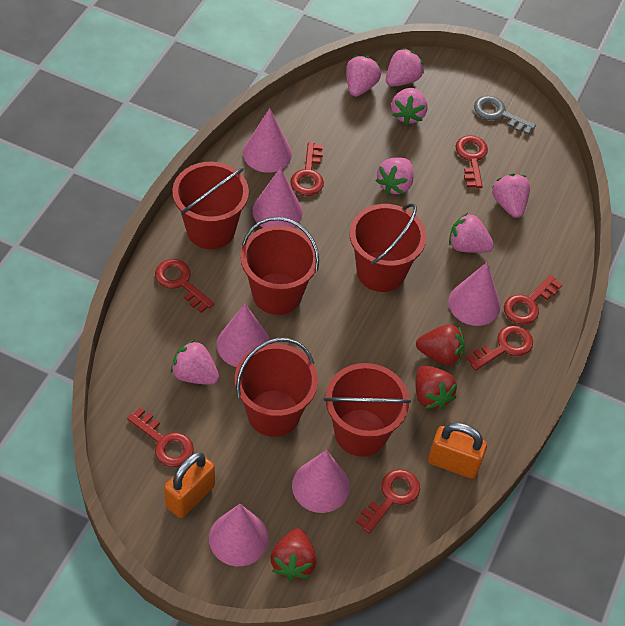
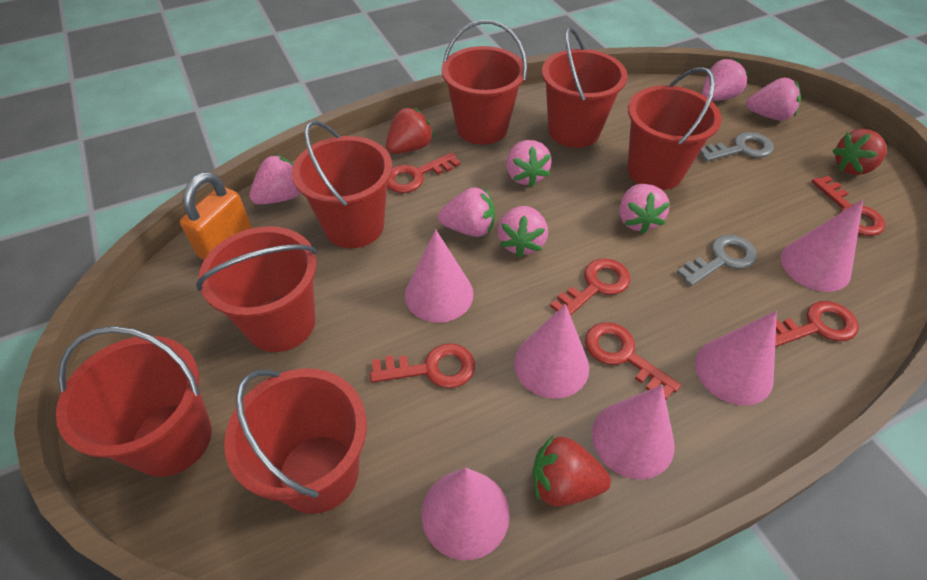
grey key: [474,96,536,135] = 1 -> [677,235,757,286] [699,132,774,162] = 2
orange padlock: [164,452,215,518] [428,423,487,479] = 2 -> [180,172,252,260] = 1
red bucket: [172,162,249,249] [235,338,318,437] [240,217,319,315] [324,363,411,457] [349,203,426,292] = 5 -> [56,326,212,477] [196,226,317,352] [224,368,367,514] [292,120,392,248] [442,20,527,145] [542,27,628,148] [627,67,722,190] = 7
red key: [127,407,194,467] [155,259,214,313] [290,142,324,196] [356,469,420,533] [455,135,488,188] [466,325,533,371] [504,275,562,325] = 7 -> [370,343,475,388] [387,152,460,193] [550,258,630,316] [585,322,681,400] [775,301,859,347] [812,176,886,236] = 6

